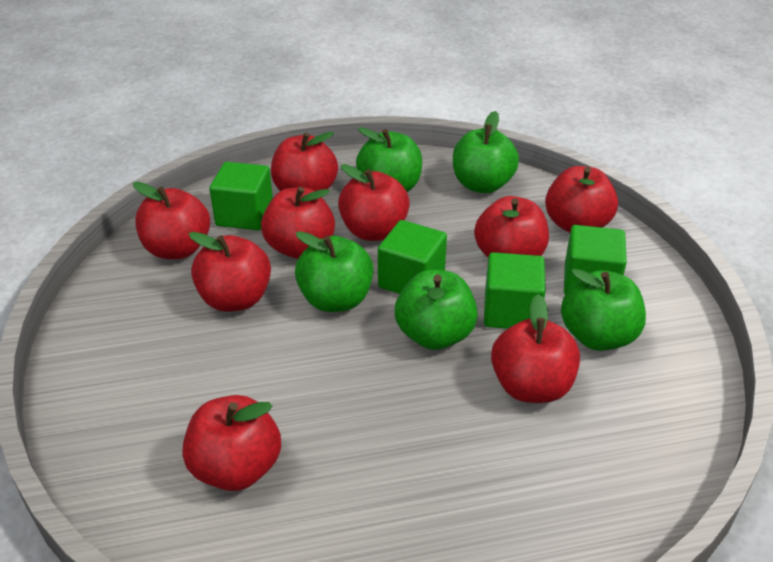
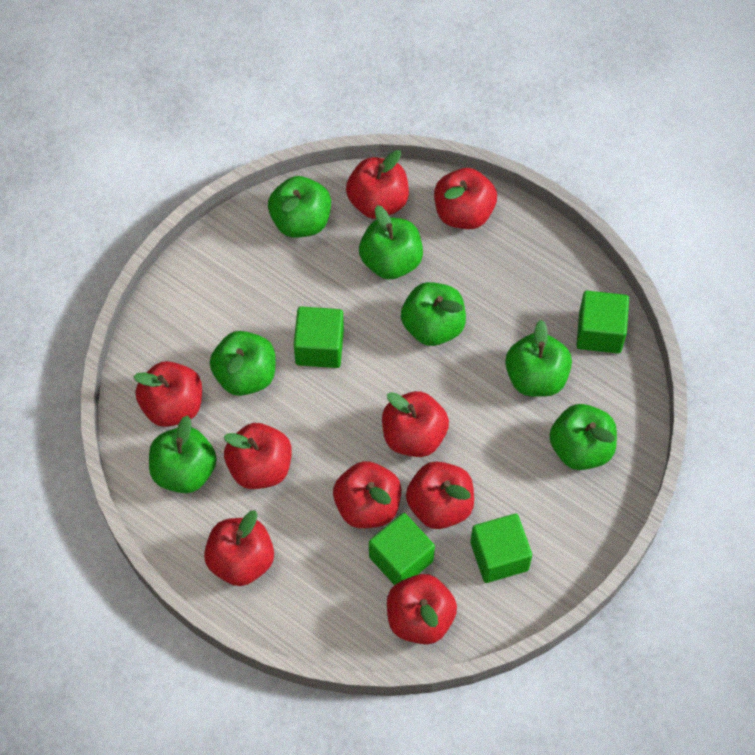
green apple: [295,231,374,312] [356,127,422,192] [395,270,478,350] [453,111,519,193] [561,269,646,351] = 5 -> [149,415,217,493] [210,331,275,396] [268,176,331,238] [359,205,423,279] [401,282,466,346] [505,320,572,397] [549,404,617,470] = 7

